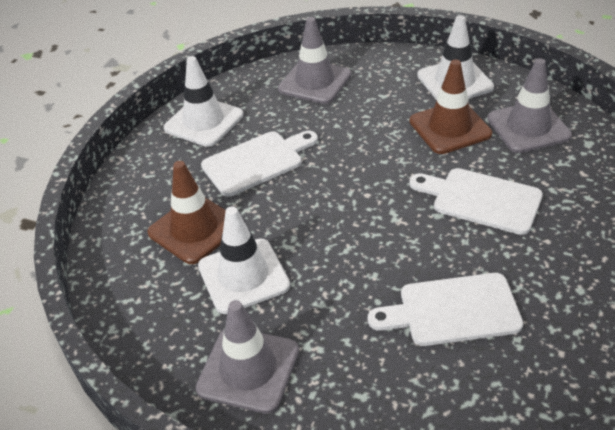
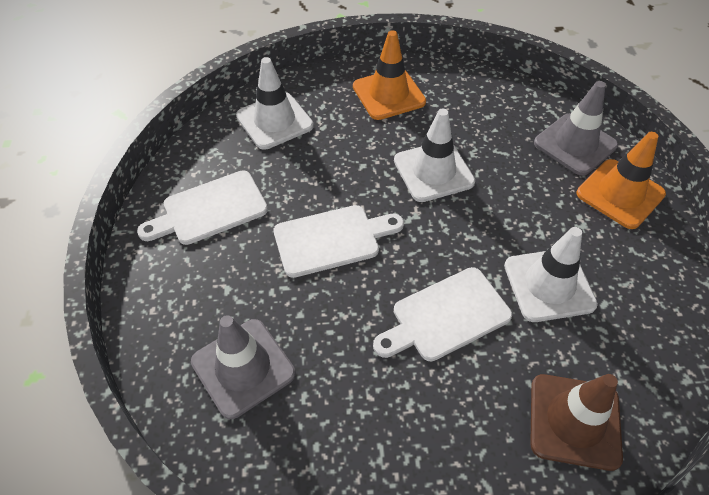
brown traffic cone: [147,161,226,264] [409,59,492,154] = 2 -> [530,374,623,471] = 1
grey traffic cone: [196,300,299,414] [278,17,351,104] [487,58,572,153] = 3 -> [191,315,295,419] [534,81,618,175] = 2
orange traffic cone: none = 0 -> [353,30,426,120] [577,132,666,229] = 2

